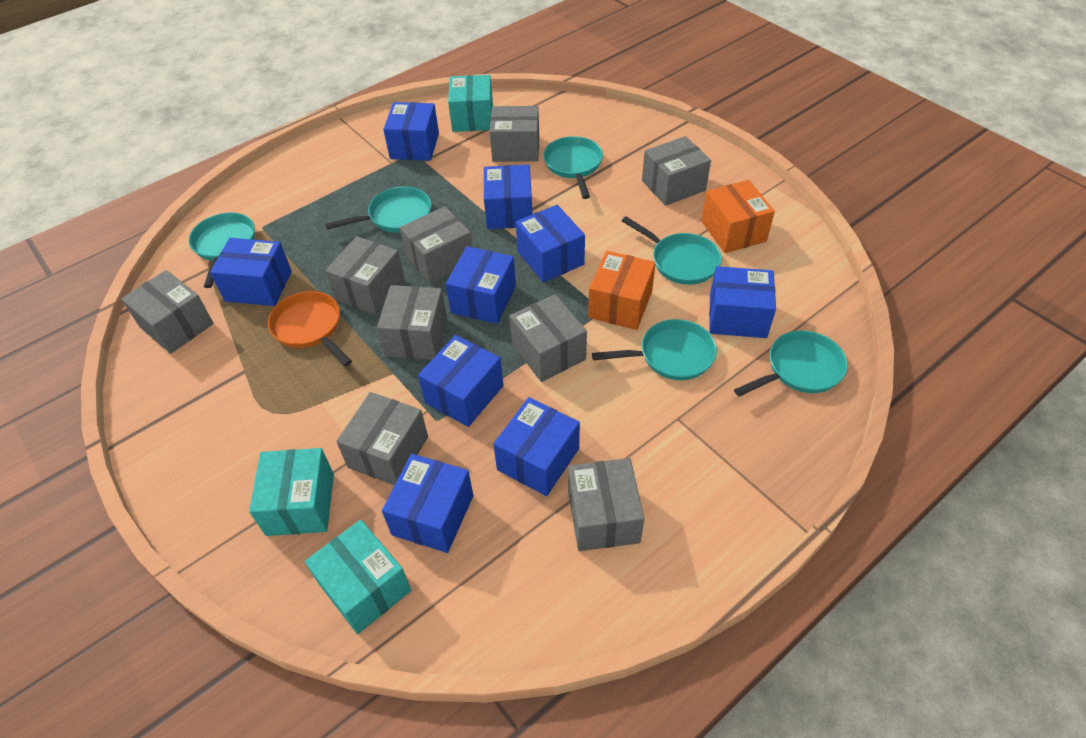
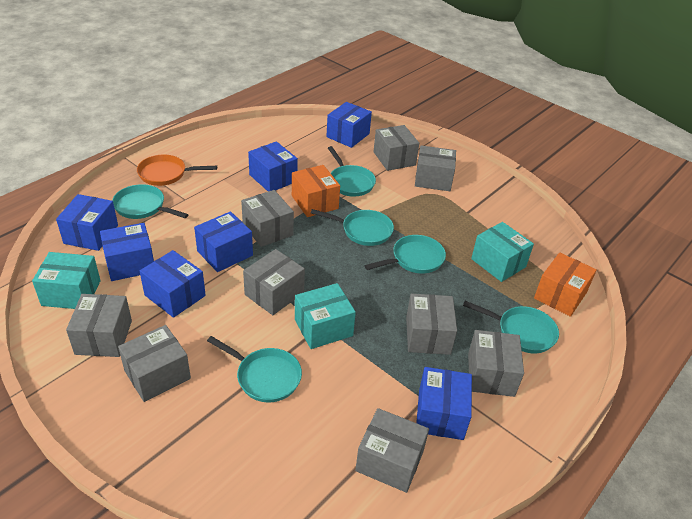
blue box: [210,238,292,306] [382,454,473,553] [383,102,439,161] [418,335,503,427] [446,246,516,324] [484,164,533,229] [493,397,580,496] [516,205,585,283] [709,266,776,338] = 9 -> [56,194,118,251] [100,223,154,281] [140,250,206,318] [194,211,253,272] [248,141,298,191] [326,102,372,148] [416,367,472,440] = 7

